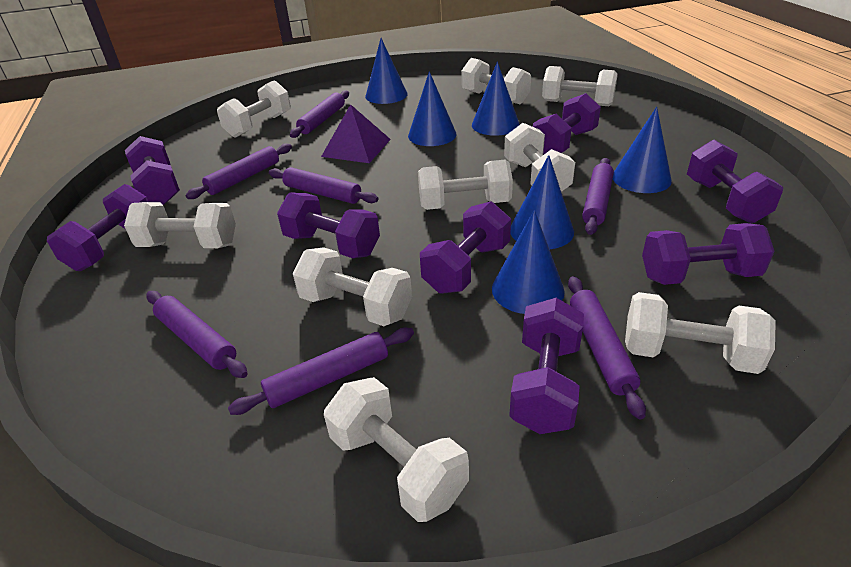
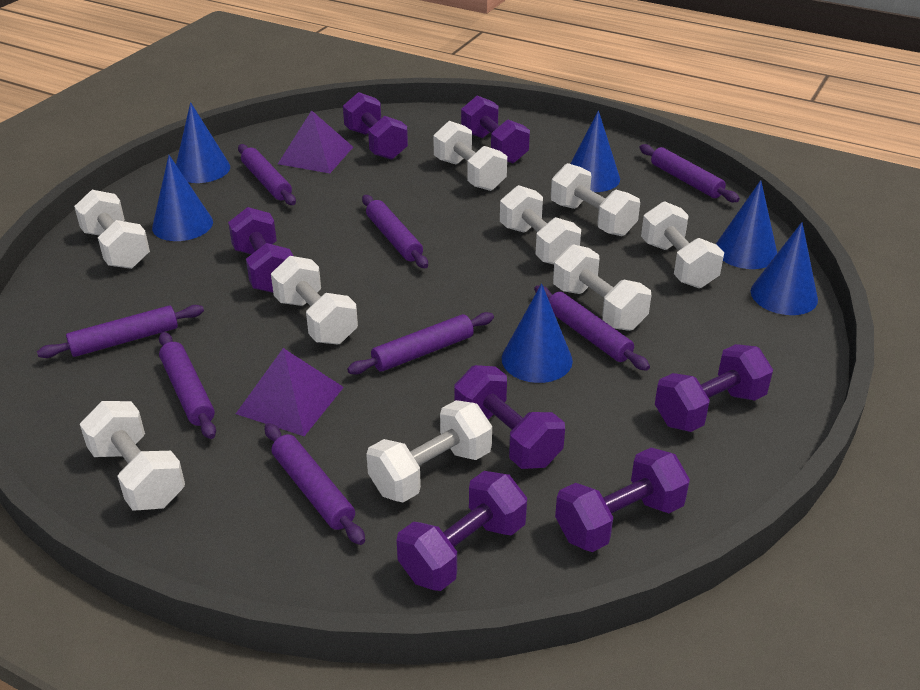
purple dumbbell: [47,184,148,271] [125,136,180,205] [277,192,380,258] [420,201,511,294] [509,298,584,434] [533,93,601,154] [642,223,775,285] [687,140,783,223] = 8 -> [228,207,293,293] [343,92,408,160] [397,471,527,591] [454,365,565,469] [461,96,530,163] [555,448,690,552] [655,344,773,432] = 7
purple pyramid: [321,104,391,163] = 1 -> [236,348,344,436] [278,110,353,173] = 2
purple rolling pin: [147,291,248,378] [185,144,292,199] [228,328,414,415] [269,167,378,204] [290,90,349,138] [568,276,646,419] [582,158,614,235] = 7 -> [37,305,204,358] [159,332,216,439] [238,144,296,205] [265,423,365,545] [347,312,494,374] [362,195,428,268] [534,285,650,371] [639,144,740,202] = 8

